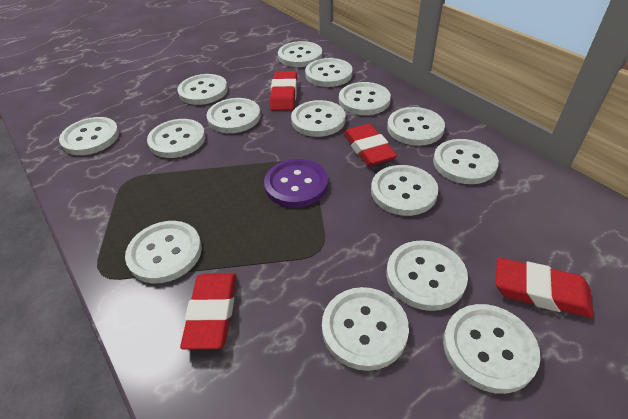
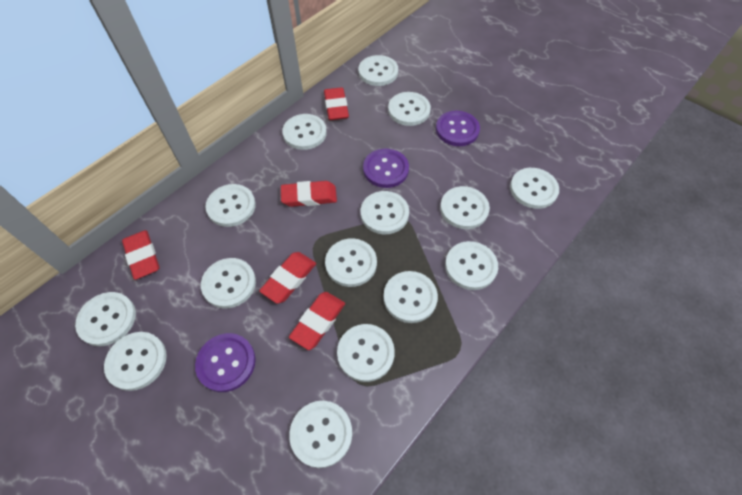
purple button: [264,159,328,208] = 1 -> [195,333,256,392] [363,149,409,188] [436,111,480,146] = 3
red eraser: [180,273,236,349] [270,71,297,111] [344,124,397,166] [496,258,594,318] = 4 -> [122,230,160,280] [259,252,316,304] [281,181,337,207] [289,292,345,350] [324,87,349,120] = 5

